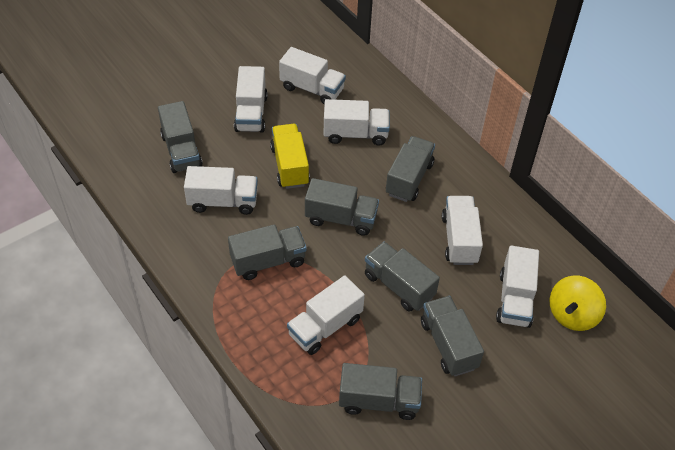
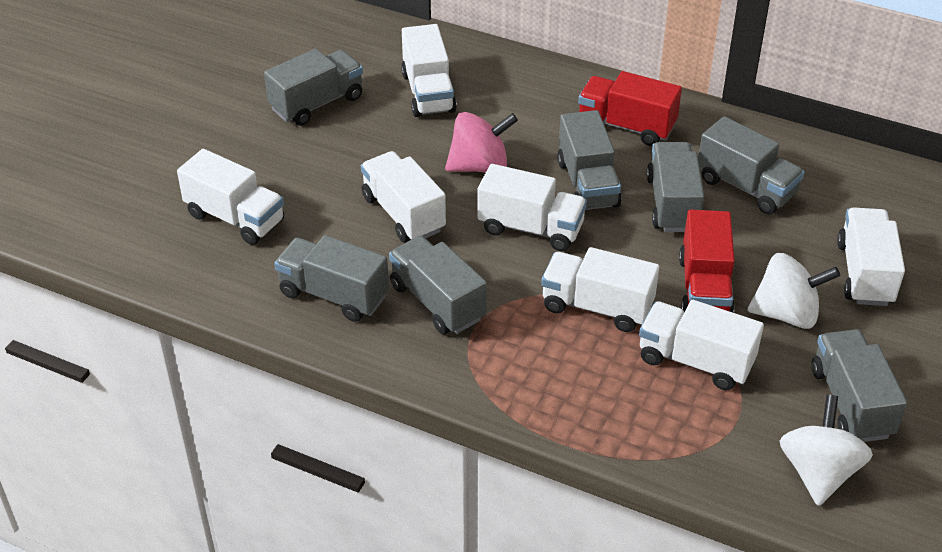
pink spinning top: none = 0 -> [445,112,518,173] = 1
red truck: none = 0 -> [578,71,682,146] [679,209,735,313] = 2
white spinning top: none = 0 -> [748,253,840,329] [780,395,873,506] = 2
yellow spinning top: [549,276,606,331] = 1 -> none = 0
yellow truck: [270,124,310,189] = 1 -> none = 0

